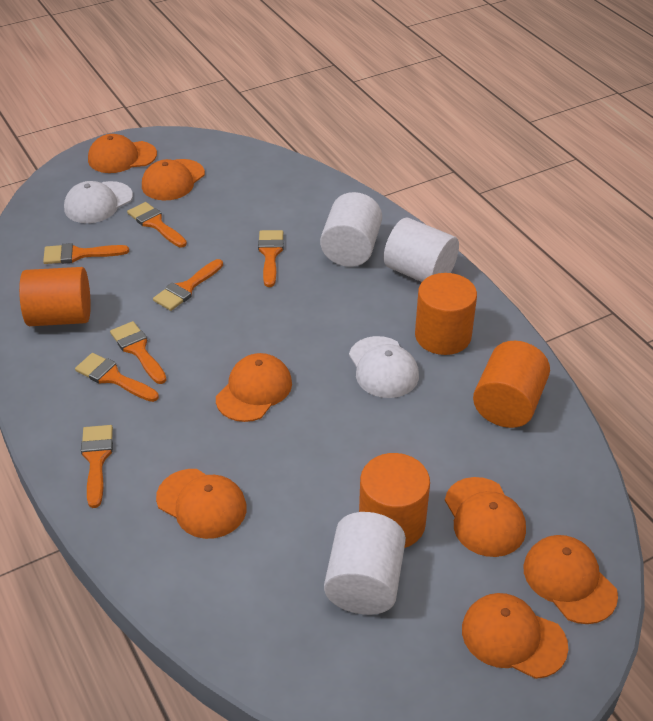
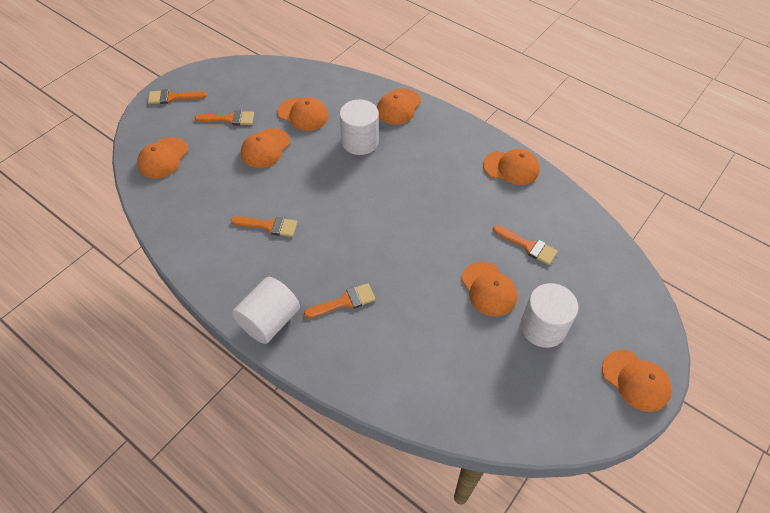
orange brush: [43,243,129,264] [75,353,159,402] [81,425,113,508] [110,321,167,384] [127,202,187,247] [153,259,223,311] [258,230,284,287] = 7 -> [148,89,207,104] [195,110,254,126] [231,216,297,237] [304,283,376,318] [493,225,558,265] = 5
orange cylinder: [19,267,91,326] [359,453,430,548] [415,273,477,355] [473,341,550,428] = 4 -> none = 0
white cap: [64,181,133,223] [349,336,419,398] = 2 -> none = 0

